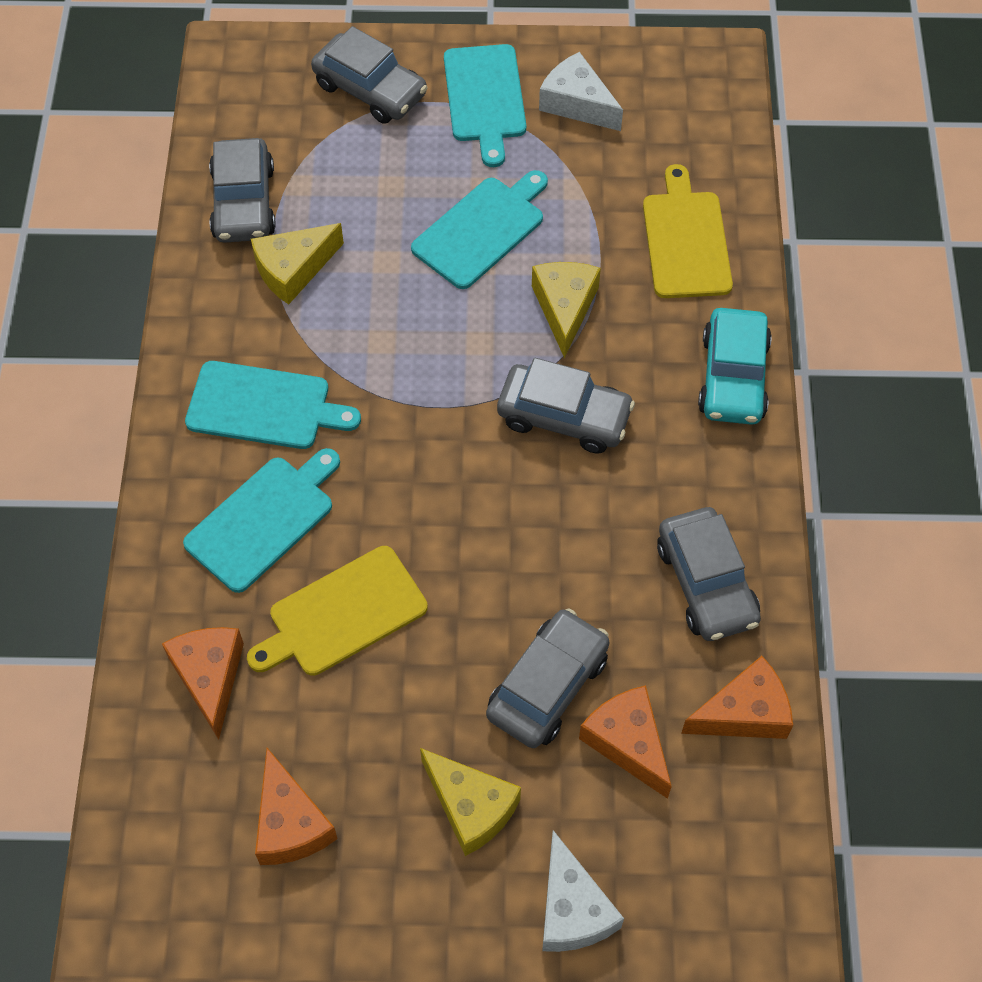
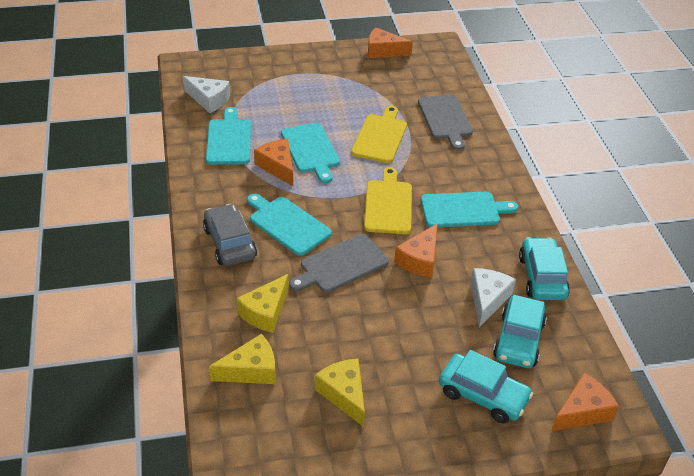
grey car: [209,138,276,243] [311,26,428,124] [486,609,609,748] [497,358,635,454] [657,507,761,641] = 5 -> [203,204,257,266] = 1
grey cutting board: none = 0 -> [289,234,389,293] [418,95,473,150] = 2
turquoise car: [698,308,772,425] = 1 -> [439,350,533,423] [493,295,547,368] [519,237,570,300] = 3

